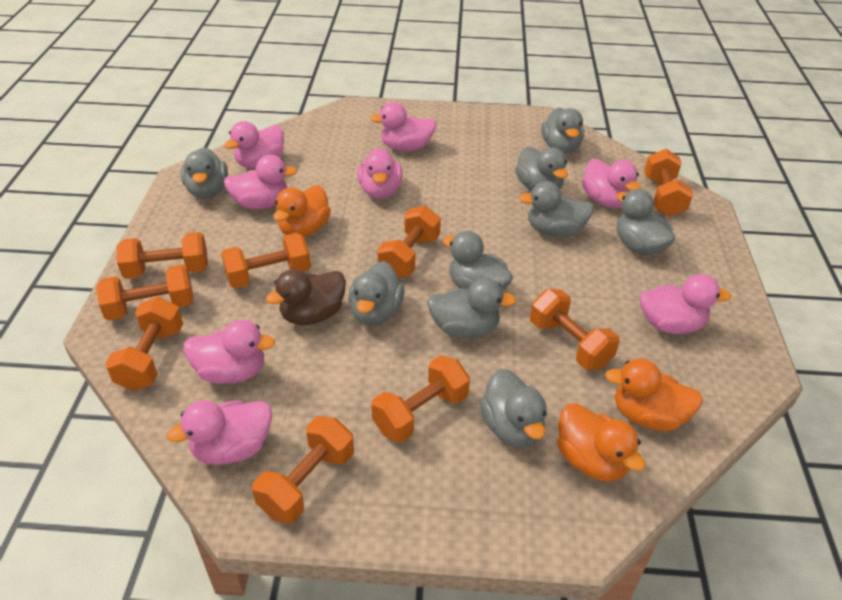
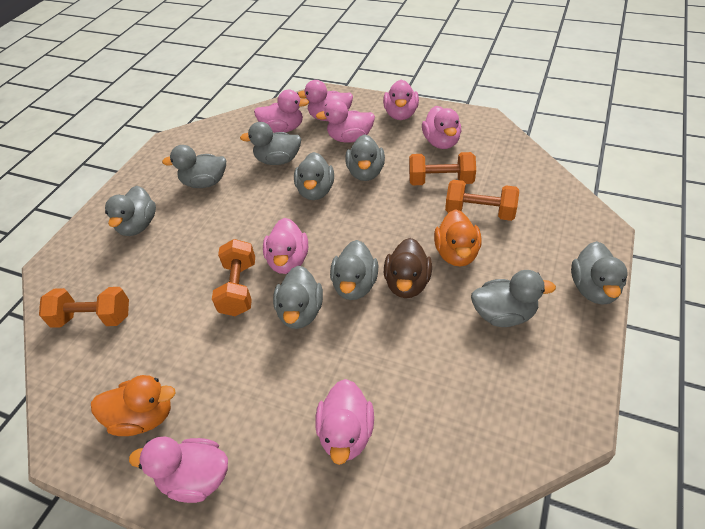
orange duck: [273,185,331,237] [557,403,646,482] [605,359,703,431] = 3 -> [91,375,176,436] [434,209,482,267] = 2
orange dumbbell: [96,264,194,321] [105,297,183,391] [116,232,208,279] [221,233,311,288] [252,416,354,524] [371,356,470,443] [377,206,441,278] [530,289,620,370] [644,149,693,216] = 9 -> [39,287,129,328] [212,239,255,316] [409,152,476,185] [445,180,519,221] = 4

